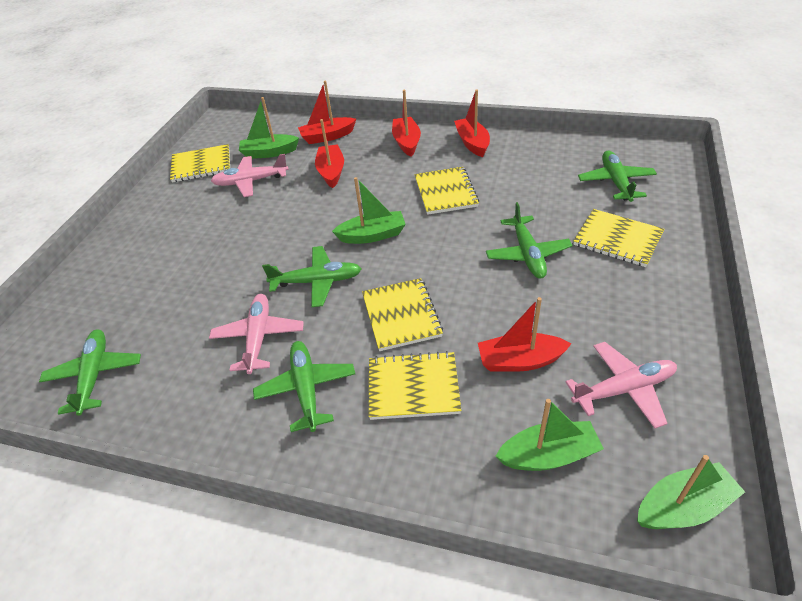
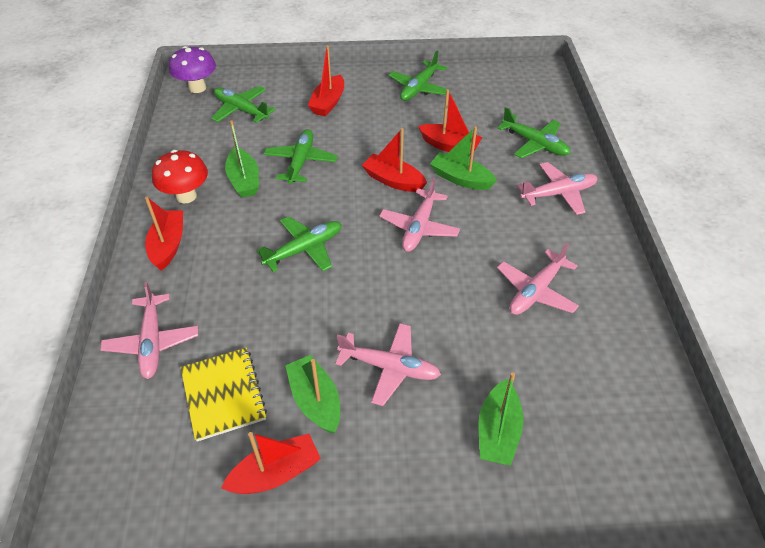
pink plane: [209,294,304,374] [211,154,289,197] [566,342,677,428] = 3 -> [100,282,198,379] [335,323,441,406] [379,178,460,252] [497,243,579,315] [517,162,598,215] = 5
purple mushroom: none = 0 -> [169,46,216,93] = 1
red mushroom: none = 0 -> [152,150,208,203] = 1
yellow notebook: [170,144,230,182] [362,278,443,351] [369,351,461,420] [415,167,479,215] [573,209,664,267] = 5 -> [181,348,267,442] = 1

